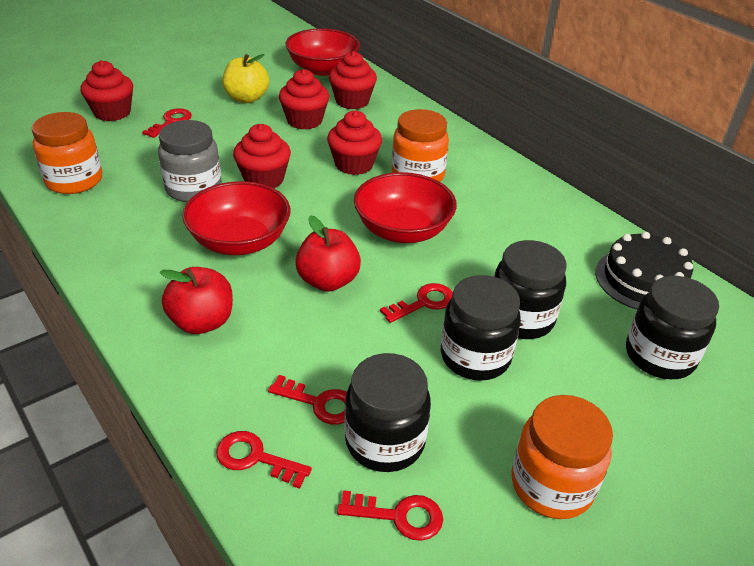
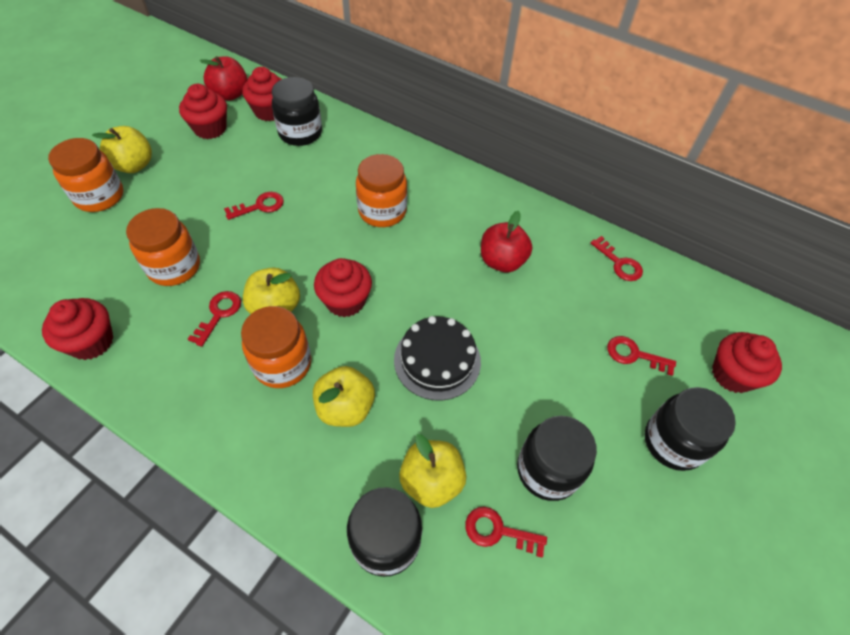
grey jar: [158,120,222,202] = 1 -> none = 0
orange jar: [32,112,102,194] [392,109,449,182] [512,395,613,519] = 3 -> [48,138,123,212] [126,208,200,286] [241,306,311,388] [356,154,407,227] = 4
red bowl: [182,181,290,255] [285,28,360,76] [354,172,457,243] = 3 -> none = 0
yellow apple: [222,54,269,103] = 1 -> [92,126,152,173] [243,268,300,314] [313,366,375,427] [399,434,466,508] = 4

